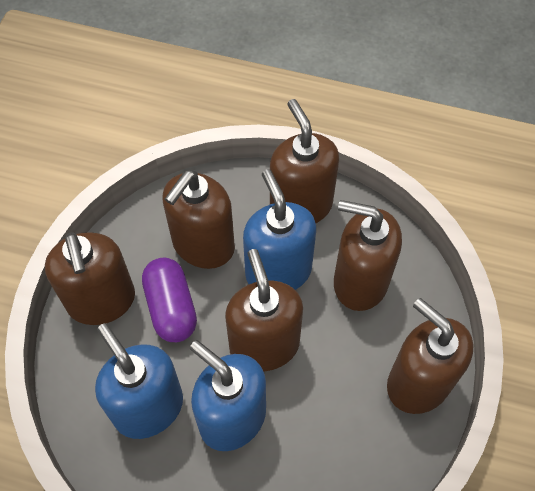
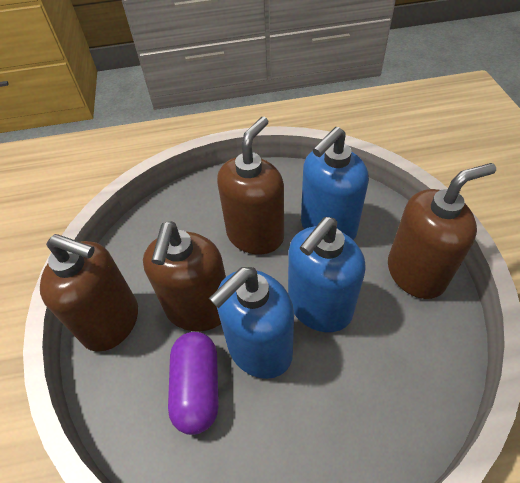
brown soap dispenser: [45,232,135,325] [163,170,235,269] [225,249,303,371] [270,99,339,223] [334,200,402,311] [387,298,473,414] = 6 -> [40,234,138,351] [143,221,226,331] [217,117,284,254] [388,163,496,299] = 4

